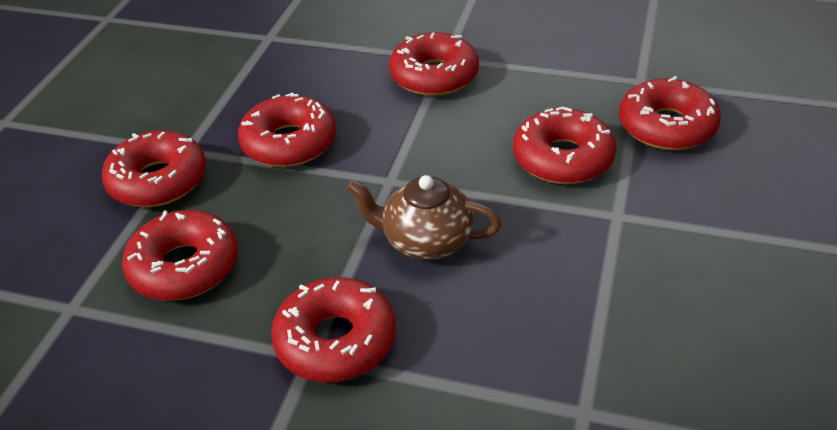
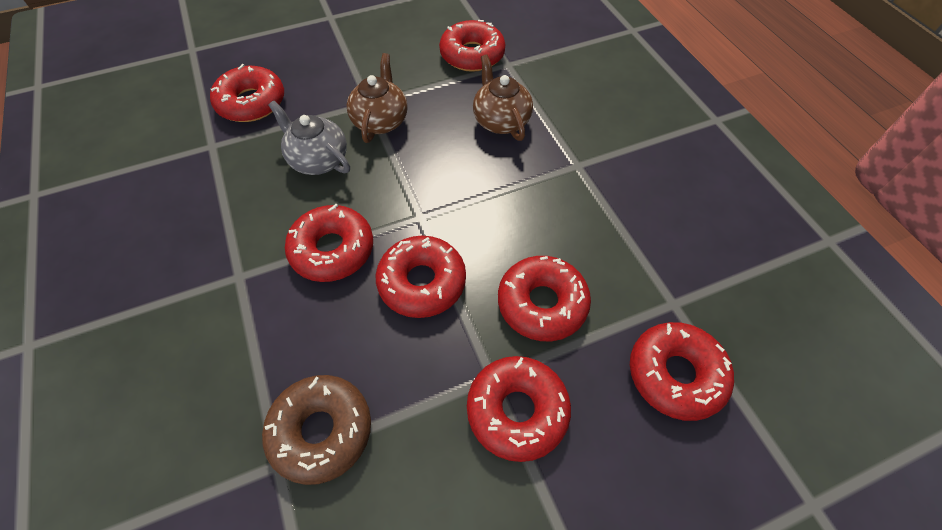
brown donut: none = 0 -> [262,375,371,485] = 1
brown teapot: [347,175,502,260] = 1 -> [347,53,408,143] [473,55,533,141] = 2
grey teapot: none = 0 -> [269,101,350,175] = 1

